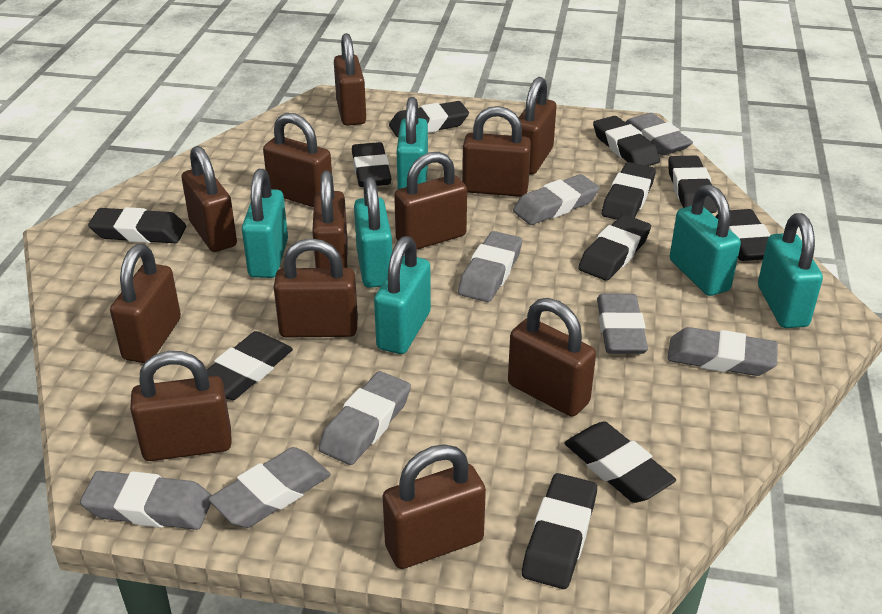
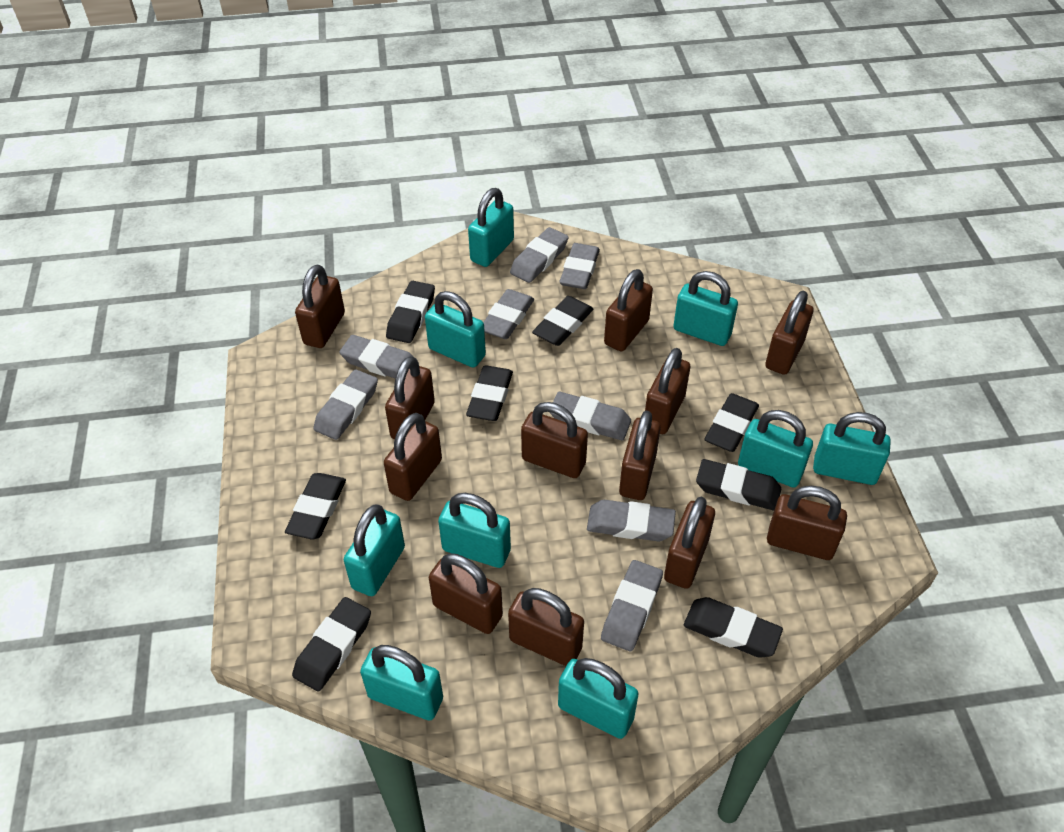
black eraser: [88,207,186,243] [207,331,293,400] [352,142,392,187] [389,101,469,137] [522,473,597,589] [564,422,676,503] [578,215,651,281] [593,116,660,166] [602,162,656,220] [668,155,717,213] [715,209,770,261] = 11 -> [285,473,346,539] [292,597,371,692] [386,281,435,343] [466,365,513,421] [532,296,593,346] [684,597,783,658] [696,459,781,511] [704,393,759,452] = 8
turquoise padlock: [242,169,288,278] [354,177,392,288] [374,236,431,354] [397,97,428,189] [670,184,741,296] [758,213,823,328] = 6 -> [344,504,405,596] [360,645,443,720] [425,291,486,368] [438,493,511,568] [468,188,514,267] [558,658,639,739] [673,271,738,346] [738,410,813,487] [813,412,891,485] = 9

